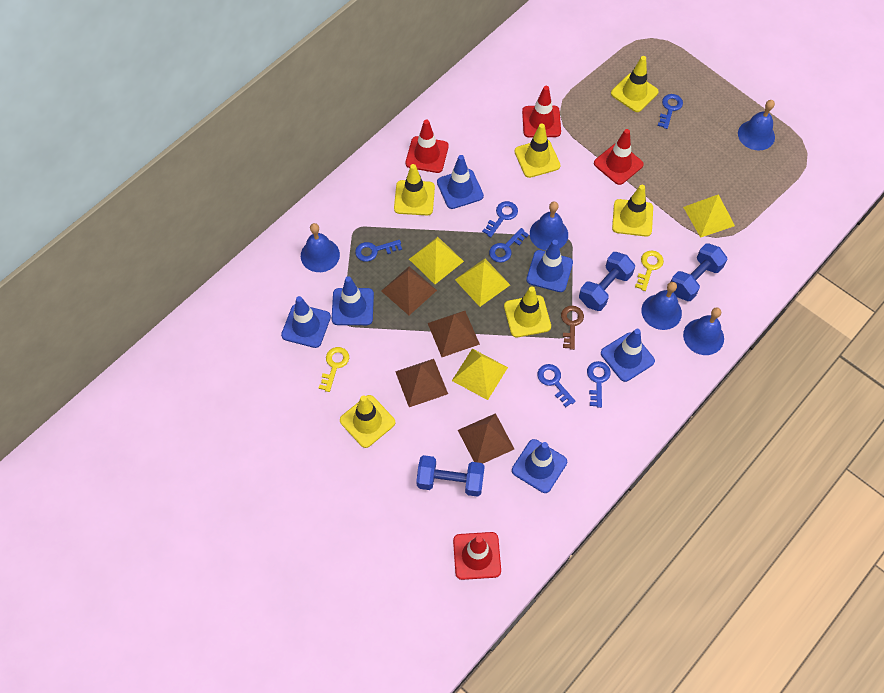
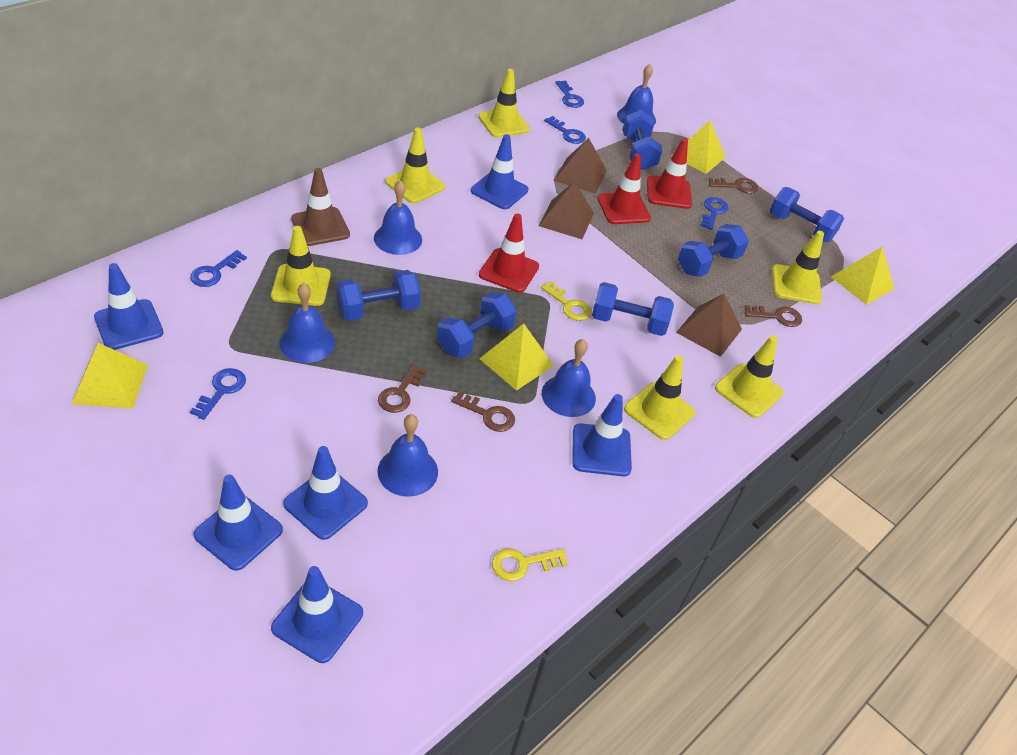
blue dumbbell: [416,455,485,497] [579,252,635,311] [671,243,727,301] = 3 -> [336,270,421,321] [437,292,517,358] [592,282,674,336] [623,110,663,170] [678,224,749,277] [770,187,844,242] = 6
blue key: [355,240,402,262] [482,201,518,237] [489,228,529,263] [537,364,576,407] [587,361,611,408] [658,94,683,129] = 6 -> [190,250,247,287] [190,368,246,420] [544,116,586,144] [555,81,584,108] [700,197,729,230] = 5
brown key: [561,306,584,350] = 1 -> [378,364,427,413] [451,391,515,432] [708,178,758,194] [744,305,802,327] = 4
brown pyramid: [381,267,437,315] [395,359,448,407] [428,311,480,357] [458,413,514,464] = 4 -> [539,181,594,239] [554,138,607,193] [676,294,742,357] = 3
brown traffic cone: none = 0 -> [291,168,350,246] = 1
red traffic cone: [405,120,449,173] [453,532,501,580] [522,86,561,137] [594,129,644,185] = 4 -> [479,214,539,293] [597,154,651,224] [647,139,692,209] = 3

